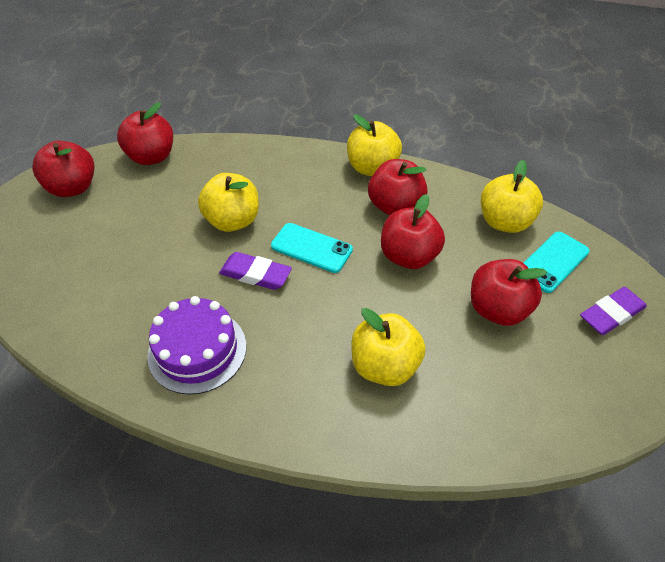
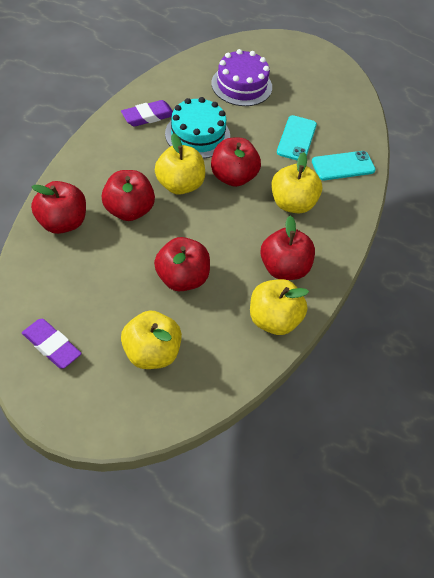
turquoise cake: none = 0 -> [165,97,230,159] = 1

